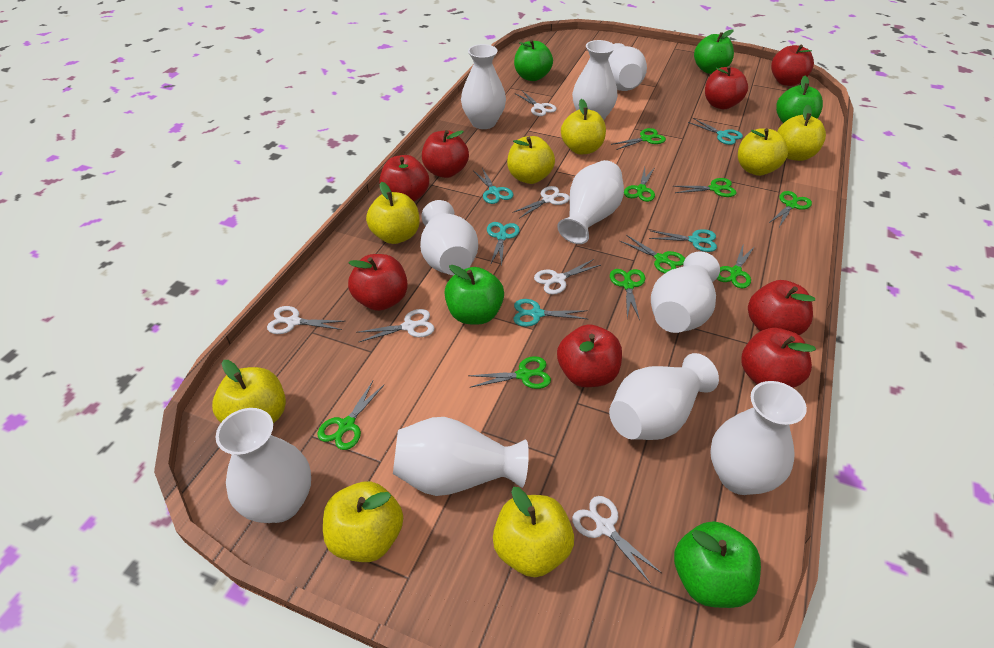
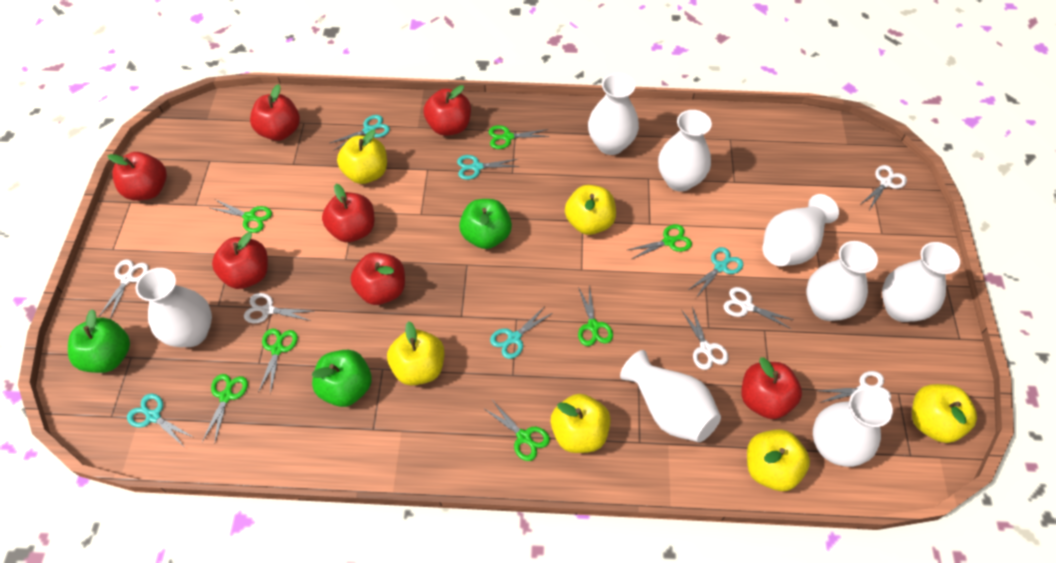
green apple: [444,265,504,325] [514,40,553,81] [674,521,761,608] [694,29,734,74] [776,76,823,123] = 5 -> [68,309,130,373] [312,350,372,407] [459,199,512,249] = 3
green scissors: [317,381,385,450] [468,356,551,389] [610,269,645,320] [611,128,666,150] [620,235,685,273] [624,167,655,202] [674,178,737,197] [717,243,755,288] [769,191,812,227] = 9 -> [202,374,248,442] [211,199,272,233] [258,328,298,394] [483,400,550,461] [489,125,550,149] [578,285,613,346] [628,224,692,259] = 7
red apple: [348,254,408,311] [379,155,429,201] [422,130,469,178] [557,324,622,387] [705,66,748,109] [741,328,816,388] [748,280,816,335] [771,45,814,86] = 8 -> [107,152,167,200] [212,232,268,289] [250,84,300,141] [322,184,375,242] [350,252,405,305] [424,85,471,136] [742,357,802,419] = 7
white vase: [216,408,311,523] [393,417,529,496] [420,200,478,275] [461,44,506,129] [557,160,624,244] [572,40,618,120] [608,43,647,91] [609,353,719,440] [651,251,720,333] [710,381,807,495] = 10 -> [135,268,212,347] [588,73,639,155] [620,350,721,442] [658,110,712,192] [762,194,839,266] [806,241,878,321] [813,387,893,467] [882,242,960,322] = 8
yellow apple: [212,360,286,423] [323,481,403,562] [366,182,420,244] [493,487,574,577] [507,136,555,184] [561,99,606,154] [738,128,788,176] [777,105,826,161] = 8 -> [337,130,387,184] [387,322,444,386] [551,394,611,453] [565,185,616,235] [747,429,810,491] [912,384,977,443] = 6

